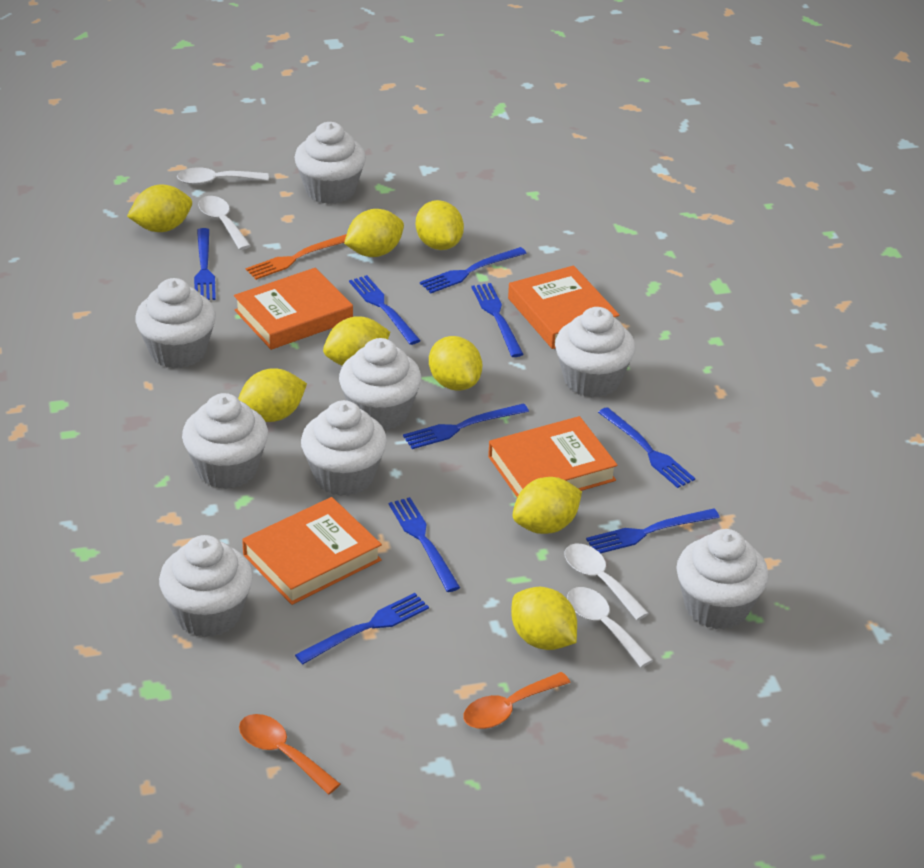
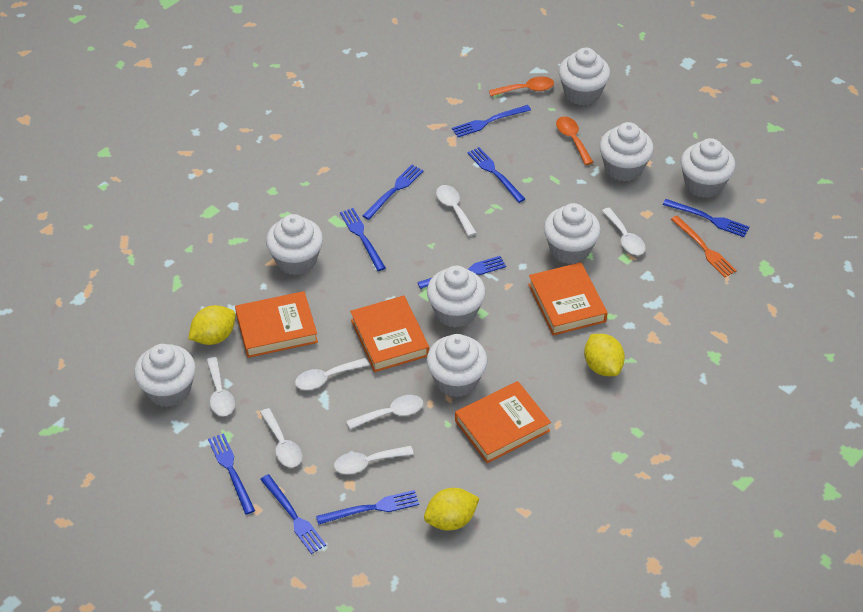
white spoon: [177,167,269,185] [198,196,251,250] [564,544,649,620] [567,587,653,668] = 4 -> [207,357,235,416] [260,408,302,467] [295,358,369,390] [334,446,414,474] [347,395,423,429] [436,185,477,236] [602,208,646,255] = 7
yellow lemon: [127,185,192,232] [238,368,307,422] [323,316,390,366] [344,209,404,257] [416,200,464,250] [429,336,482,391] [511,587,577,650] [513,477,582,534] = 8 -> [188,305,236,345] [424,488,479,531] [584,334,625,376] = 3

